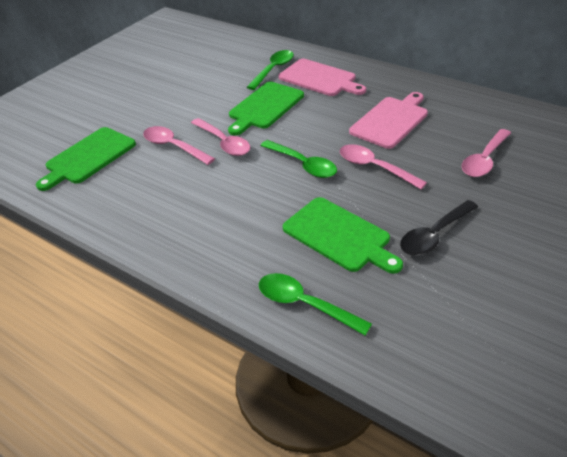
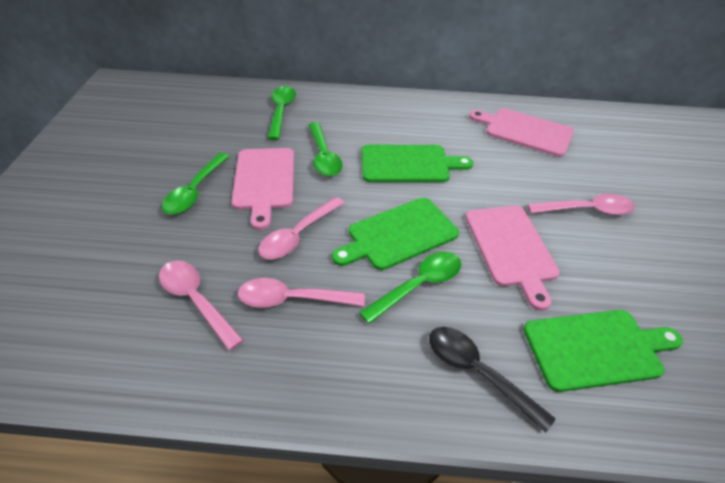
green spoon: [247,50,294,90] [259,273,372,336] [261,140,337,178] = 3 -> [162,153,230,215] [268,86,296,140] [309,122,343,177] [359,252,461,324] = 4
pink cutting board: [278,59,366,96] [349,92,428,149] = 2 -> [231,148,294,230] [465,206,560,311] [469,108,574,157] = 3

